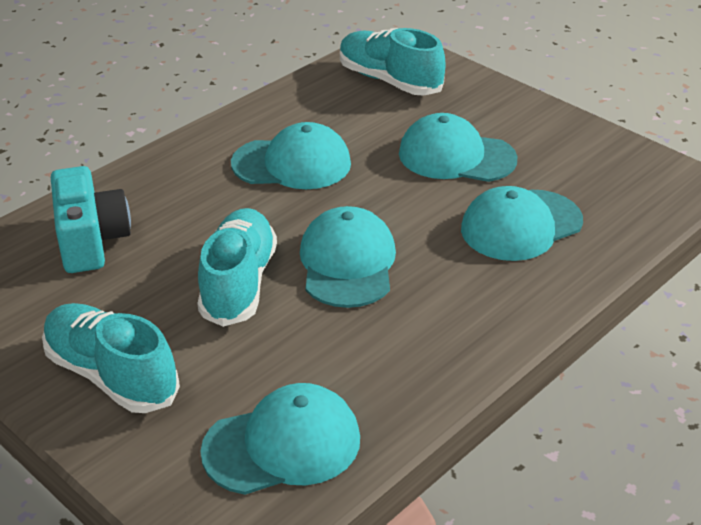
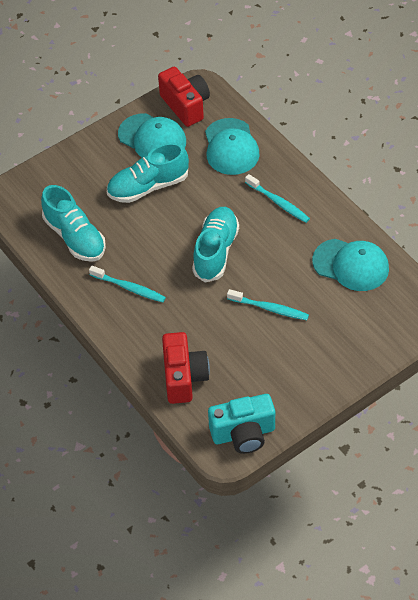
red camera: none = 0 -> [158,67,210,127] [162,332,210,404] = 2
turquoise cap: [200,383,360,495] [231,122,351,189] [300,206,396,308] [399,113,518,182] [461,186,583,261] = 5 -> [118,113,186,158] [205,118,260,175] [312,239,389,291] = 3
turquoise toothbrush: none = 0 -> [89,266,166,303] [227,289,309,320] [245,174,310,223] = 3

